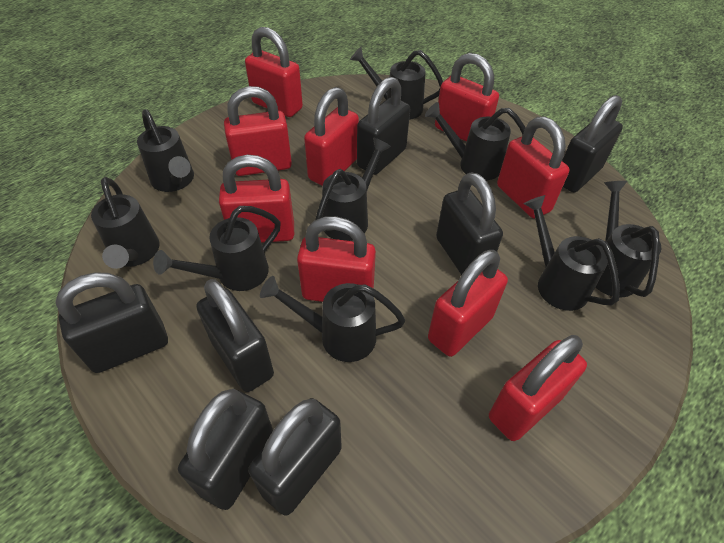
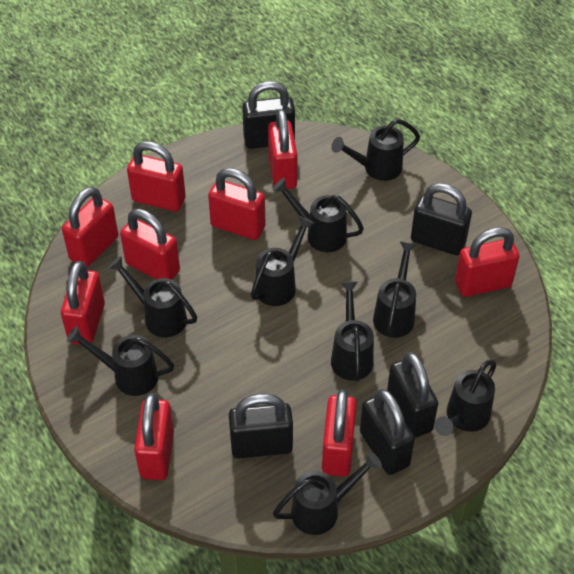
black padlock: [55,272,168,373] [178,389,273,510] [196,279,274,392] [248,398,342,515] [357,77,410,175] [436,172,503,275] [562,95,623,192] = 7 -> [229,393,293,459] [242,81,295,149] [360,389,415,475] [387,352,438,438] [411,183,472,256] = 5

